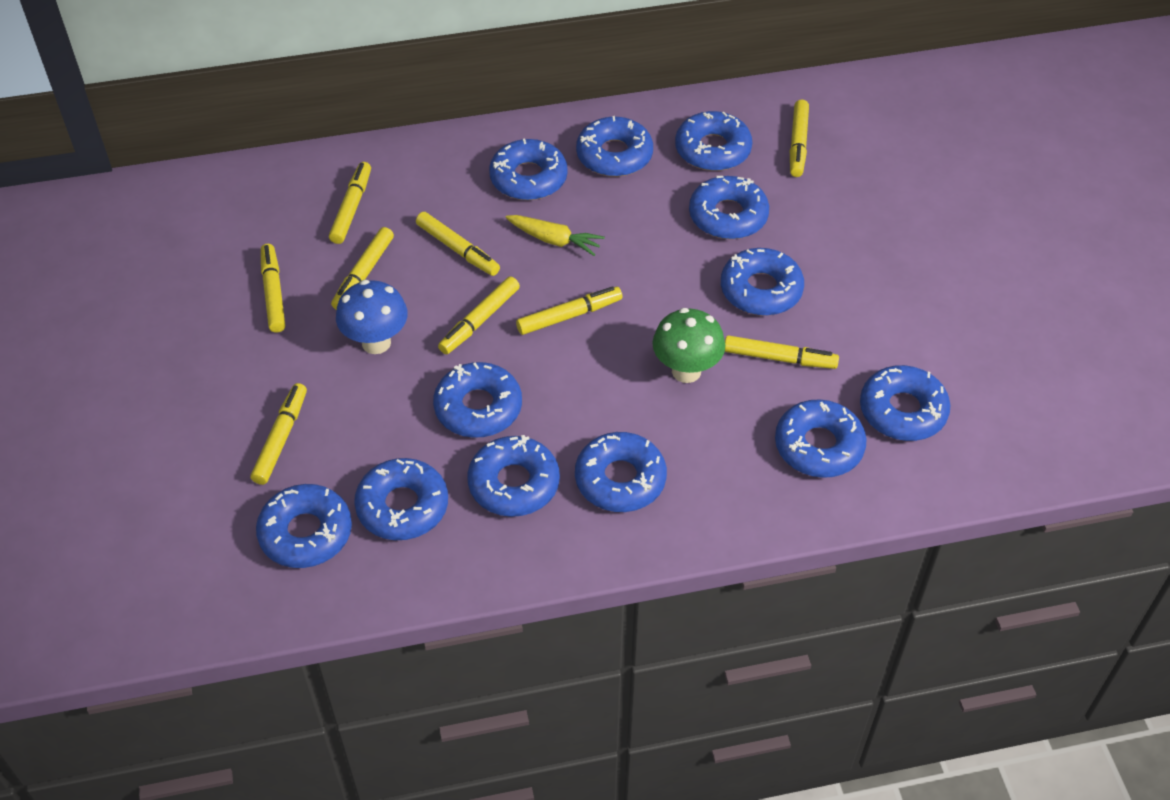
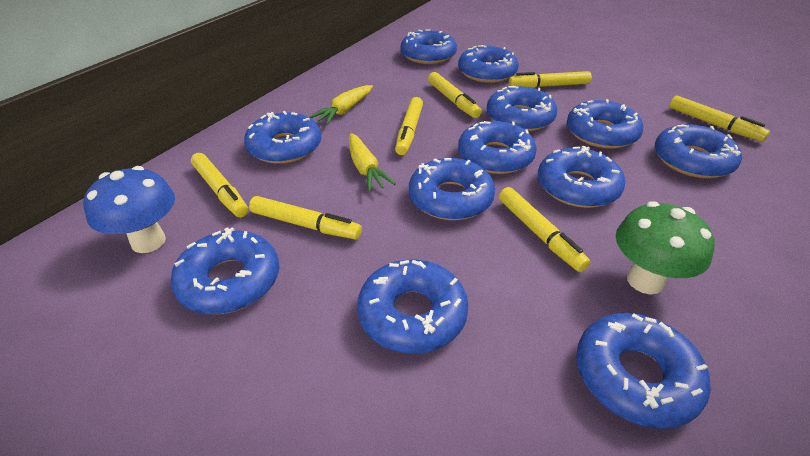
yellow carrot: [505,215,605,256] = 1 -> [309,85,373,125] [349,133,396,191] = 2
yellow marker: [251,383,307,485] [261,244,285,333] [329,162,371,244] [331,227,394,310] [416,212,500,276] [438,276,520,354] [516,286,622,335] [725,335,839,369] [790,100,809,177] = 9 -> [191,153,248,217] [249,196,362,239] [395,97,423,155] [428,72,482,118] [499,187,590,272] [509,71,592,88] [669,96,770,142] = 7

